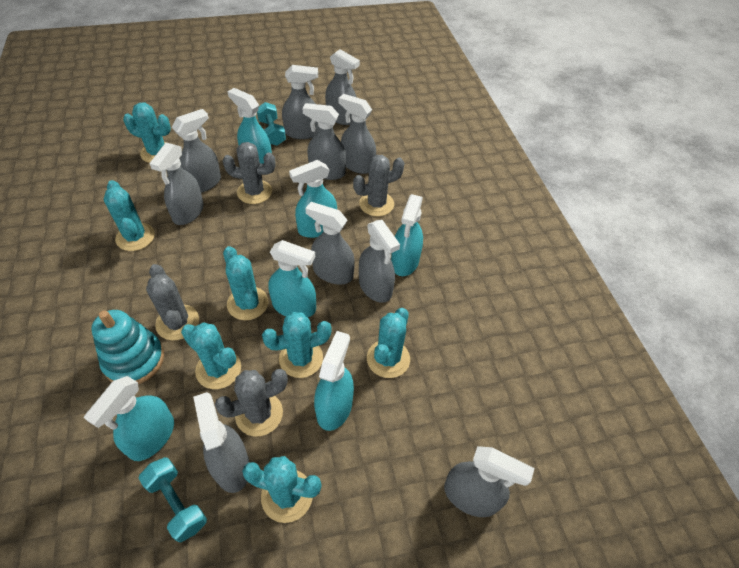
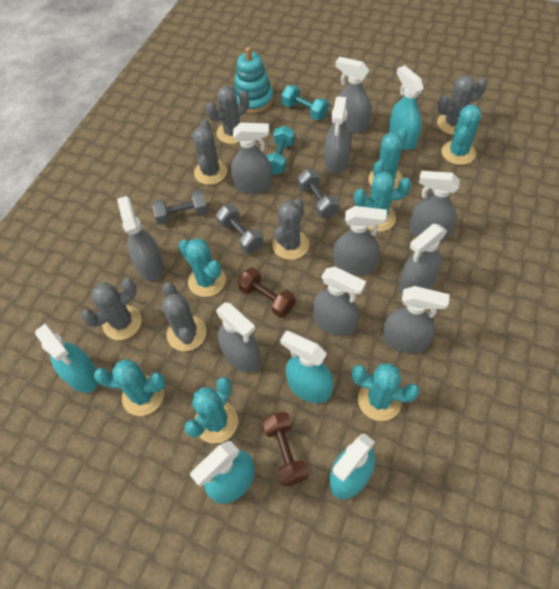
brown dumbbell: none = 0 -> [237,267,295,318] [262,412,308,487] = 2
grey cactus: [146,264,199,340] [215,369,288,436] [223,142,276,204] [353,155,405,216] = 4 -> [81,278,142,340] [162,282,207,351] [192,119,227,185] [206,85,249,144] [272,198,309,260] [437,75,487,135] = 6
grey dumbbell: none = 0 -> [152,190,208,225] [216,204,263,253] [297,169,339,218] = 3
turquoise spray bottle: [84,376,174,461] [227,88,272,164] [268,240,316,318] [289,160,337,238] [314,331,354,431] [391,194,423,276] = 6 -> [35,324,98,393] [190,441,255,504] [280,331,333,403] [330,434,375,499] [389,65,424,150] = 5

